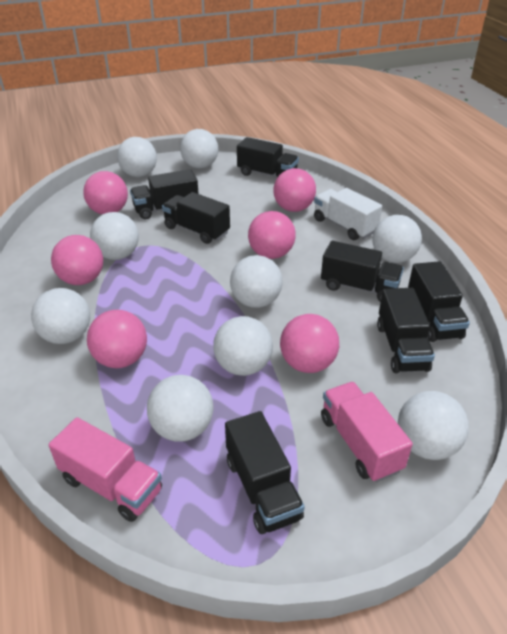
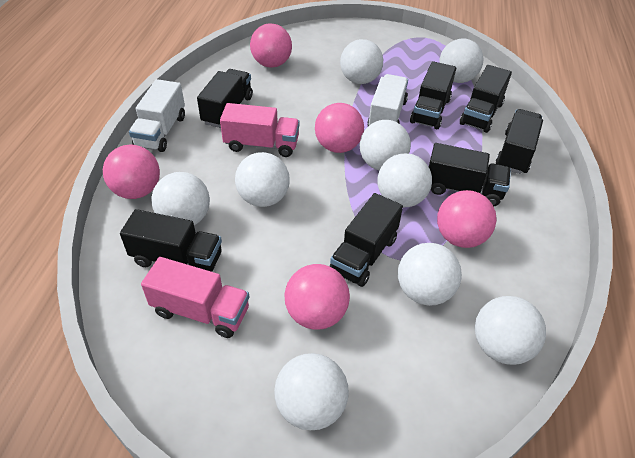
pink ball: [51,235,103,285] [83,171,128,214] [87,310,147,368] [248,211,296,259] [273,168,316,212] [280,314,339,373] = 6 -> [103,145,160,199] [250,23,292,68] [285,264,350,330] [315,103,364,153] [437,190,497,248] = 5
white truck: [314,188,382,240] = 1 -> [129,79,185,152] [367,74,408,126] = 2

